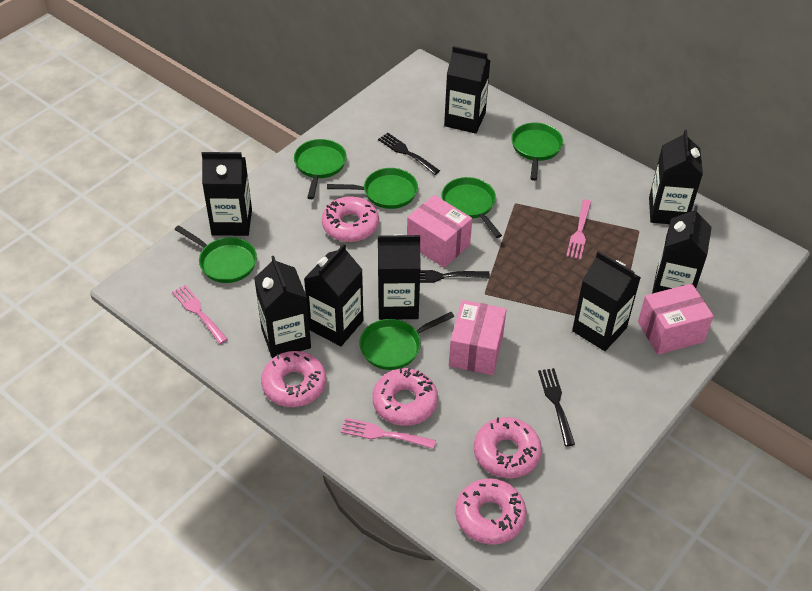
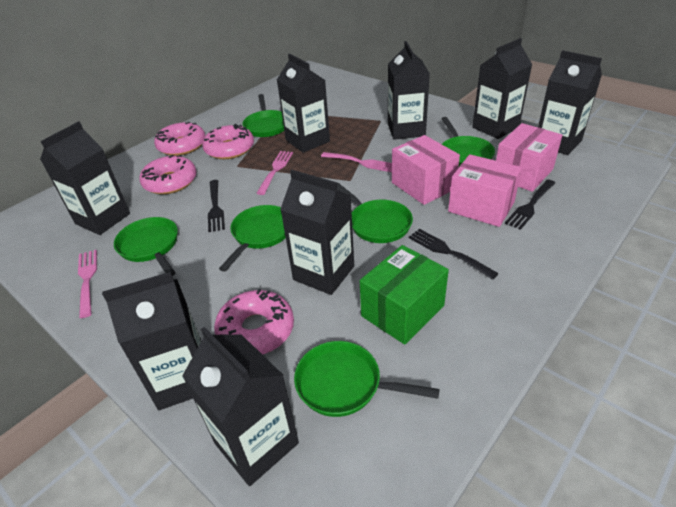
green box: none = 0 -> [360,245,449,345] = 1
pink donut: [261,351,326,407] [322,196,379,242] [372,368,438,426] [455,478,526,545] [474,417,542,478] = 5 -> [139,155,197,194] [154,122,205,156] [202,124,254,159] [214,289,294,355] = 4

